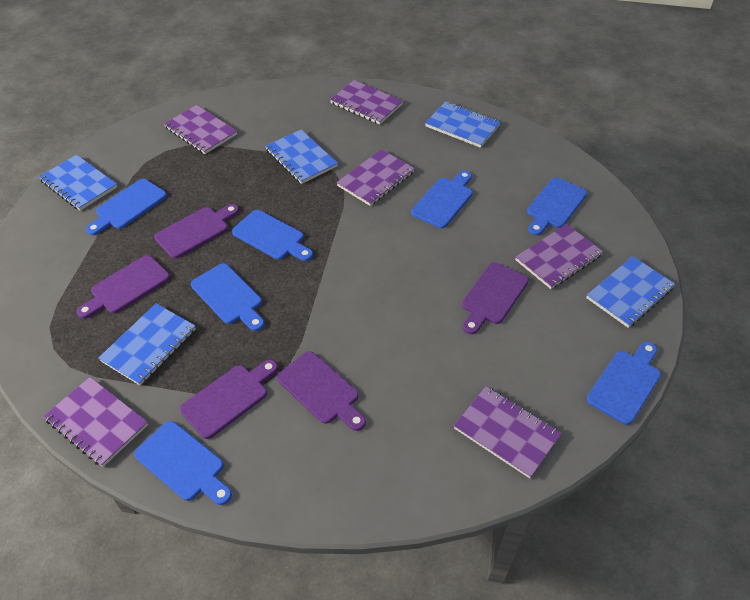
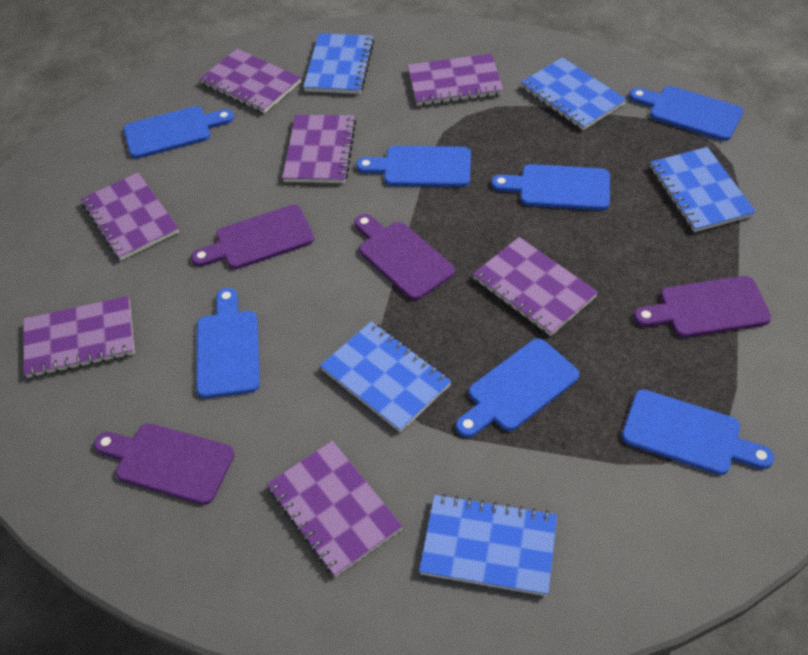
purple cutting board: [77,255,170,319] [154,204,239,259] [180,360,278,439] [277,351,366,431] [462,262,529,334] = 5 -> [94,423,235,505] [191,205,314,269] [354,214,455,300] [634,276,771,338] = 4
purple notebook: [43,377,148,467] [164,105,237,154] [330,80,403,125] [336,149,415,206] [454,386,562,478] [515,224,603,289] = 6 -> [23,296,135,378] [81,172,179,260] [199,49,301,113] [267,441,403,577] [282,115,356,183] [407,53,504,106] [473,237,598,336] = 7

